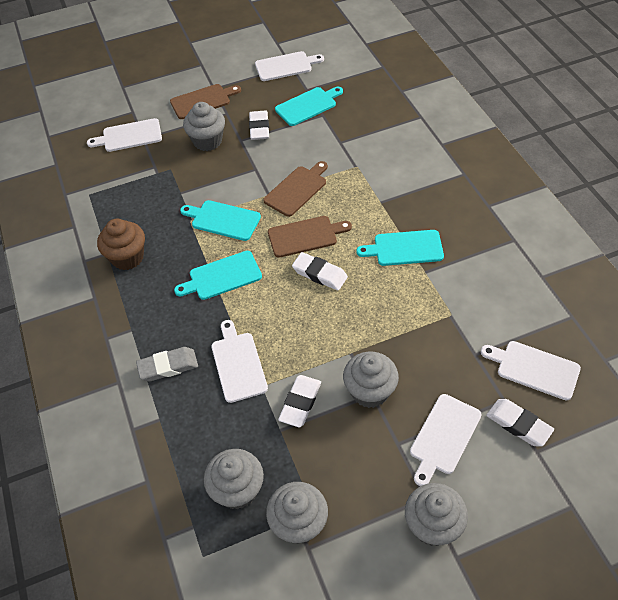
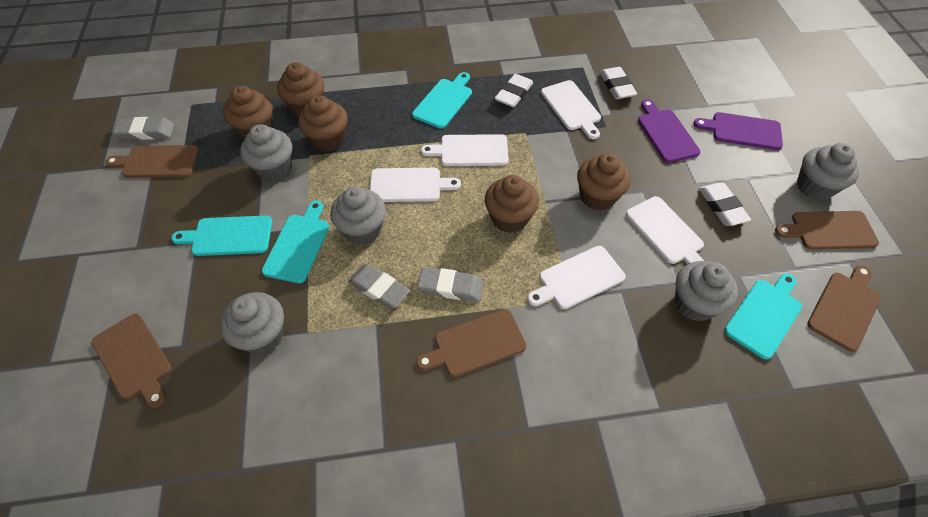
brown cupcake: [97,219,145,270] = 1 -> [223,86,273,140] [277,62,324,117] [298,95,348,152] [485,175,539,233] [577,153,631,211] = 5
brown cutting board: [170,84,241,119] [263,161,328,217] [268,216,352,258] = 3 -> [91,314,172,408] [105,145,199,178] [417,309,527,377] [775,211,879,250] [807,265,881,352] = 5
grey eraser: [136,347,198,381] = 1 -> [113,117,175,140] [348,264,410,309] [418,267,483,302] = 3
purple cutting board: none = 0 -> [638,99,701,163] [693,112,783,150] = 2
white eraser: [249,110,269,140] [278,375,321,427] [292,252,348,291] [486,399,554,447] = 4 -> [495,74,533,107] [600,67,637,99] [699,183,751,226] = 3

